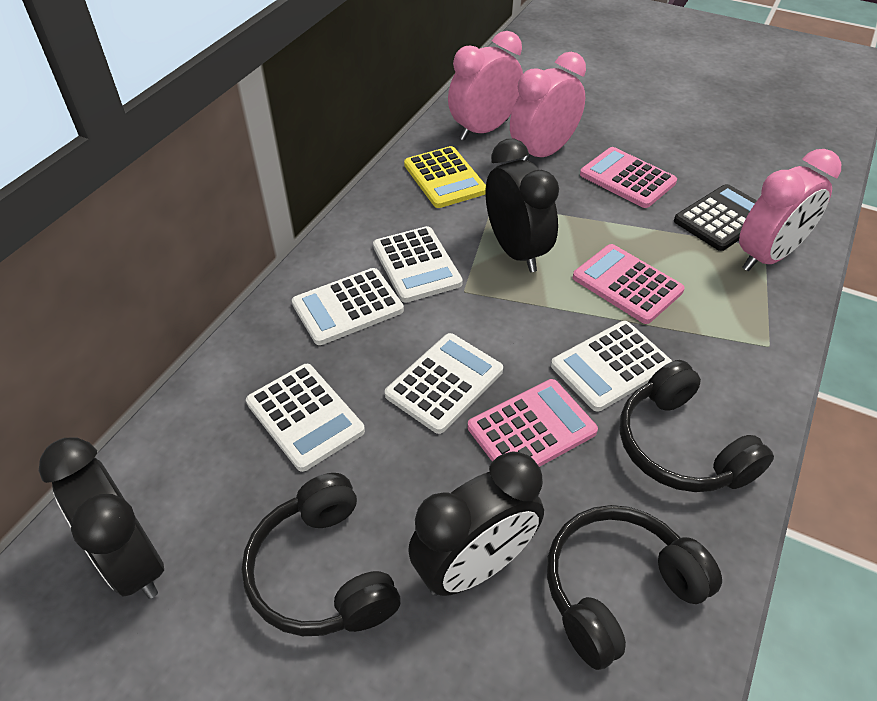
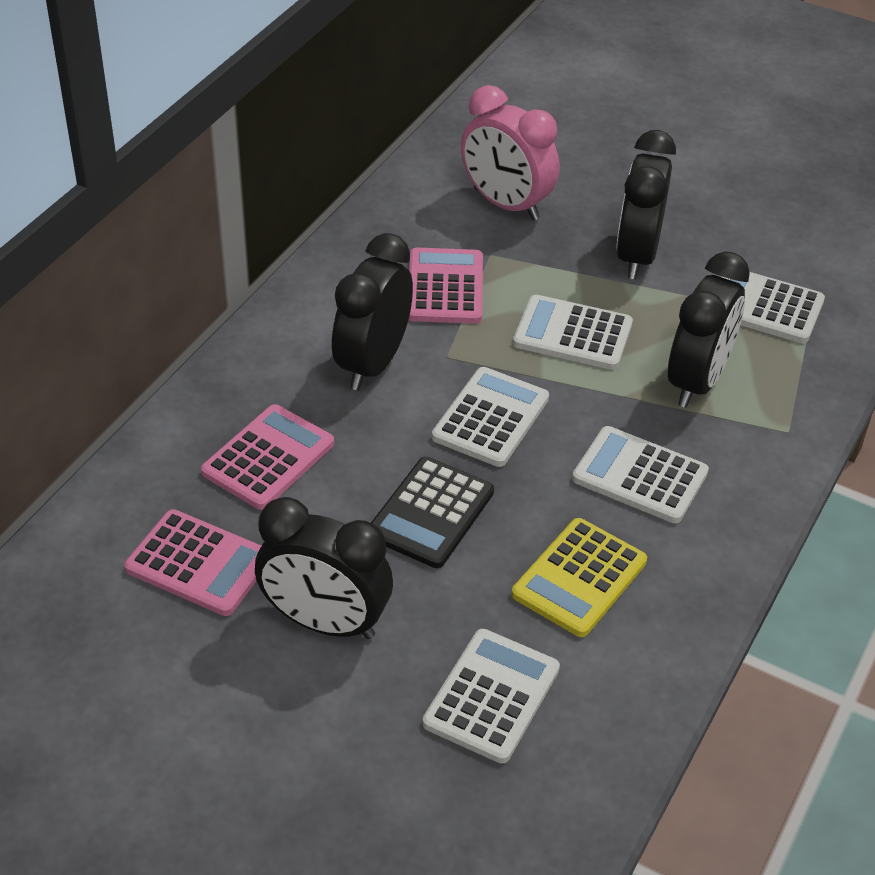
black clock: [39,437,164,599] [408,451,544,596] [486,139,559,272] = 3 -> [255,497,393,639] [332,233,413,390] [616,130,676,279] [668,252,750,408] = 4
black headphones: [242,473,400,636] [547,505,722,670] [620,360,774,492] = 3 -> none = 0
pink clock: [448,31,523,141] [510,52,586,161] [739,149,841,271] = 3 -> [461,85,559,221] = 1

